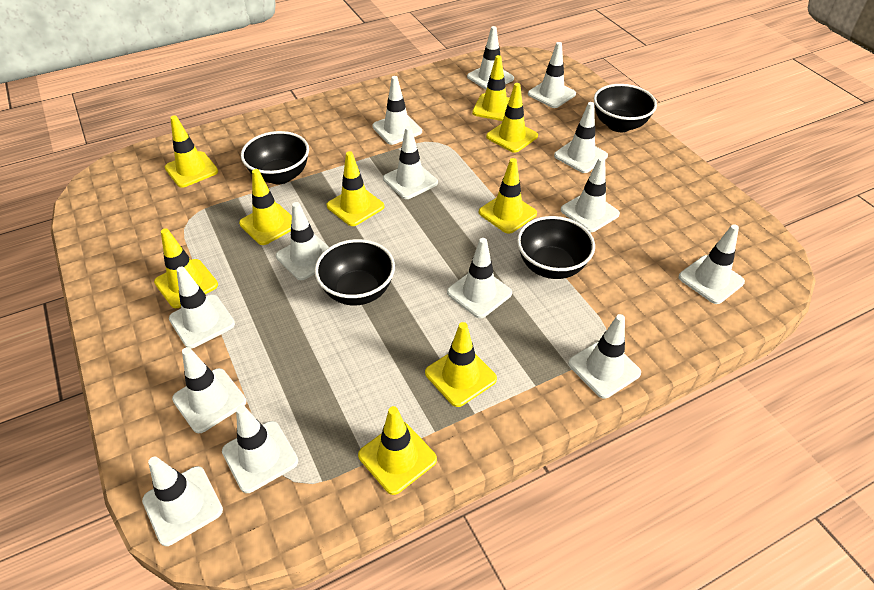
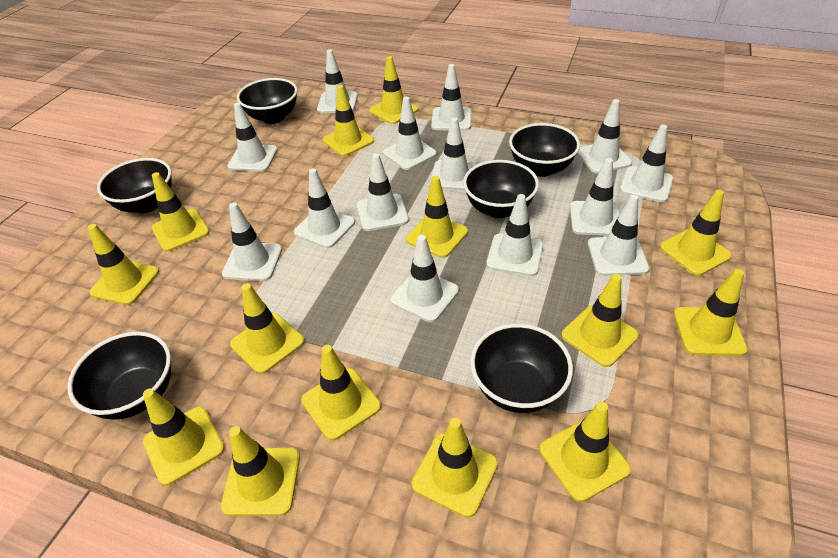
black bowl: [241,131,309,184] [314,239,395,305] [517,216,595,279] [594,84,657,132] = 4 -> [67,332,171,420] [97,158,172,214] [237,78,298,124] [463,160,539,218] [470,324,573,413] [509,123,580,177] = 6
yellow traffic cone: [154,228,218,308] [165,115,218,188] [239,169,292,245] [327,151,384,226] [358,406,437,495] [425,322,497,407] [472,55,510,121] [479,158,537,234] [486,83,538,153] = 9 -> [88,224,159,305] [143,389,225,486] [152,172,209,252] [221,426,300,516] [230,283,304,374] [301,345,381,441] [323,85,374,156] [369,56,418,124] [406,176,468,258] [411,418,498,518] [539,402,631,502] [561,274,639,367] [660,190,732,276] [674,269,748,356] = 14

